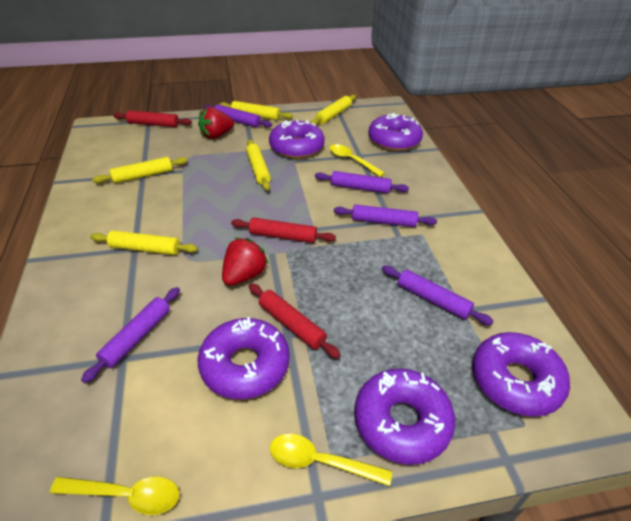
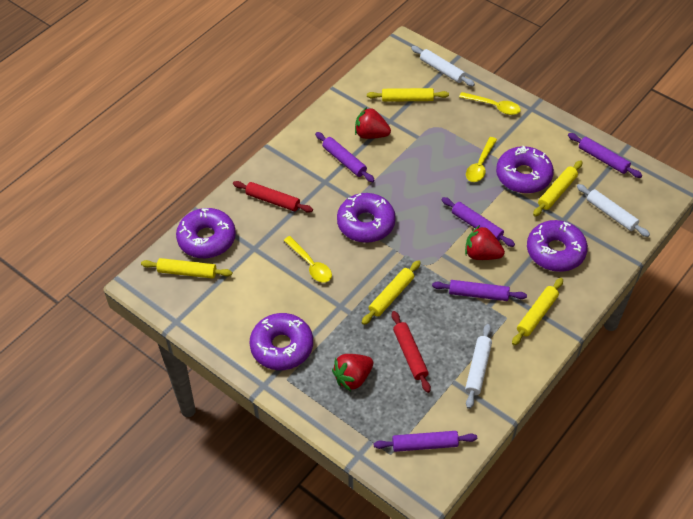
red rolling pin: [113,110,192,127] [231,217,336,243] [249,283,341,359] = 3 -> [233,181,313,213] [392,311,431,393] = 2
red strawberry: [198,107,234,139] [222,238,269,286] = 2 -> [332,354,373,391] [355,107,391,139] [465,225,505,260] = 3
white rolling pin: none = 0 -> [411,46,475,86] [465,324,492,409] [577,184,650,237] = 3

